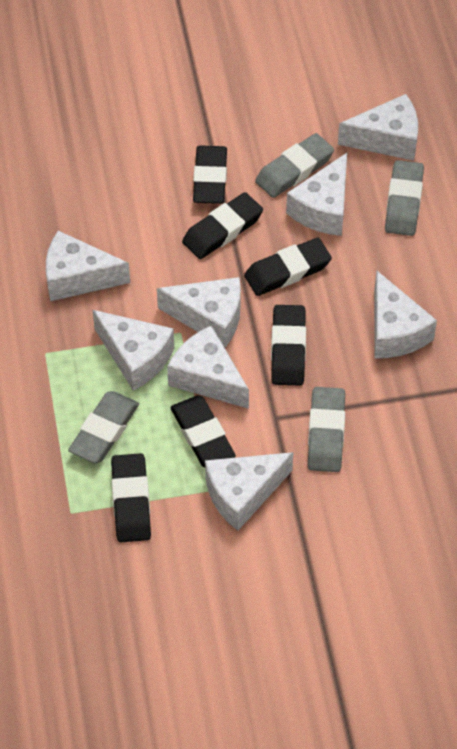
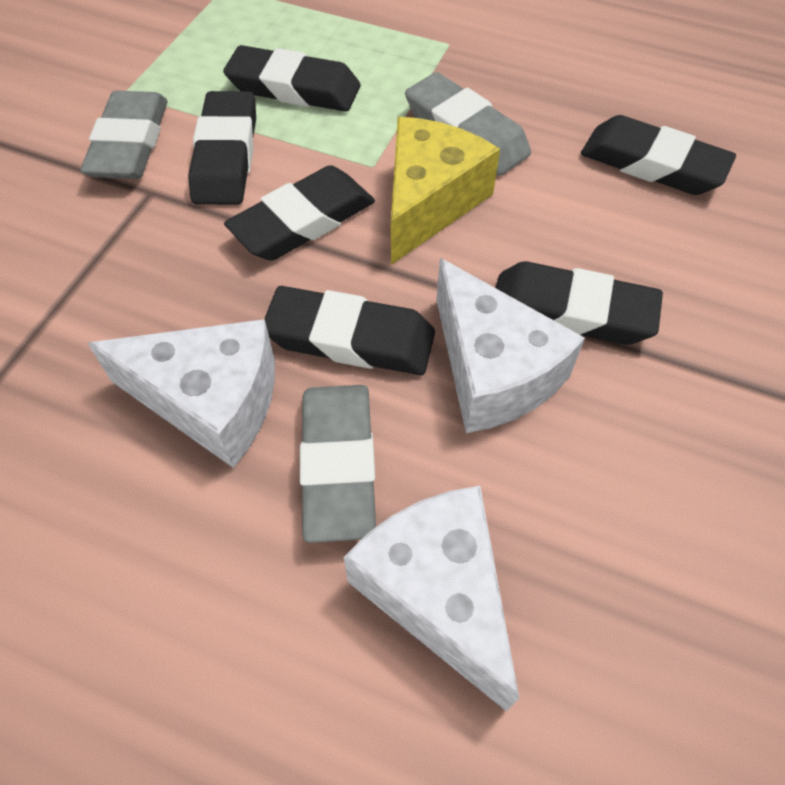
grey eraser: [68,391,139,463] [255,133,334,198] [308,387,345,472] [385,160,424,236] = 4 -> [80,91,167,179] [300,385,376,543] [405,72,531,176] = 3
white cheese: [46,231,130,301] [93,310,174,391] [157,277,241,348] [167,326,249,409] [205,452,293,531] [286,153,347,236] [338,94,418,161] [374,270,437,359] = 8 -> [88,319,275,468] [343,486,519,712] [436,258,585,433] = 3
yellow cheese: none = 0 -> [391,117,500,265] = 1

